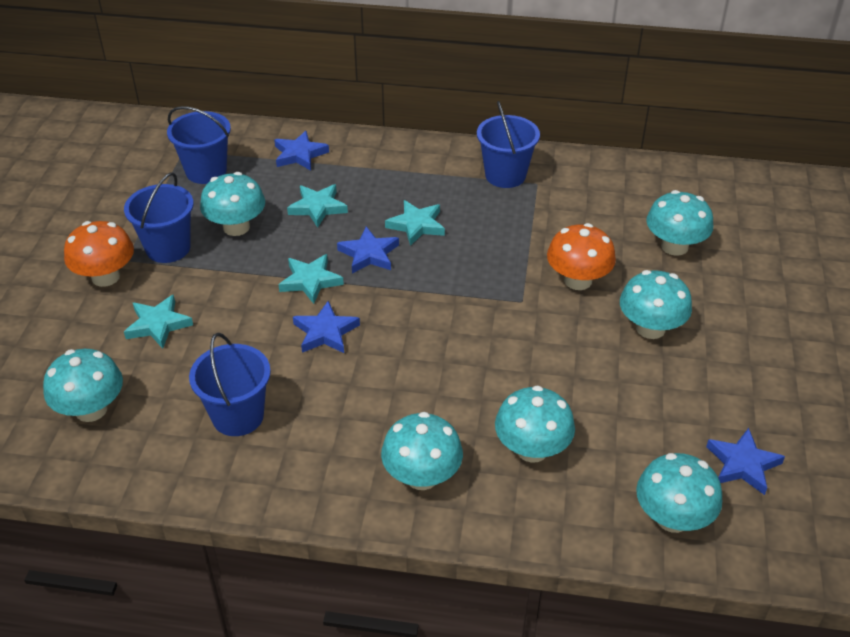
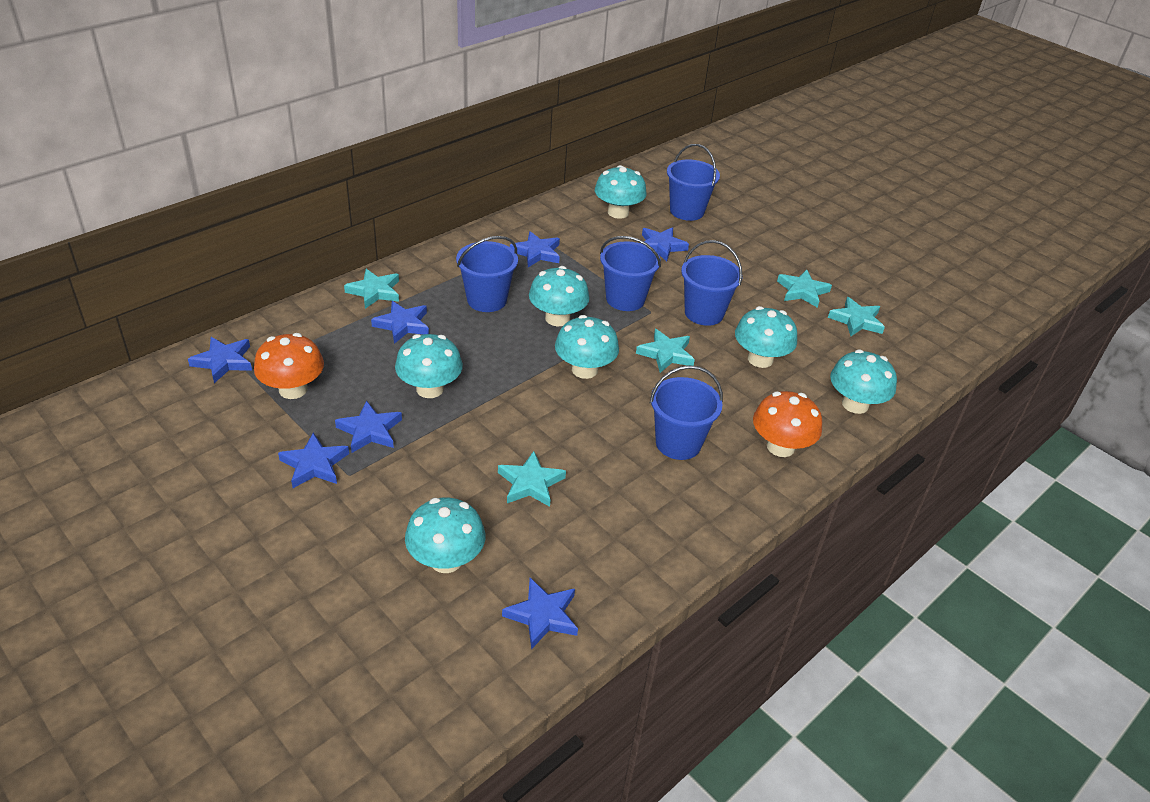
blue bucket: [124,172,194,263] [167,106,231,184] [189,333,271,436] [477,101,540,188] = 4 -> [456,236,518,312] [600,236,661,311] [650,365,723,460] [667,144,720,221] [681,240,743,326] = 5
blue star: [274,131,329,171] [293,301,360,353] [337,227,399,274] [706,428,785,495] = 4 -> [188,337,252,383] [278,433,349,488] [335,400,402,453] [371,301,429,344] [502,578,578,649] [510,231,560,267] [641,227,689,262] = 7
turquoise star: [124,294,193,349] [278,254,344,304] [287,184,348,228] [385,200,445,246] = 4 -> [344,269,399,309] [498,451,566,507] [636,329,695,373] [777,270,832,308] [828,297,885,336] = 5

